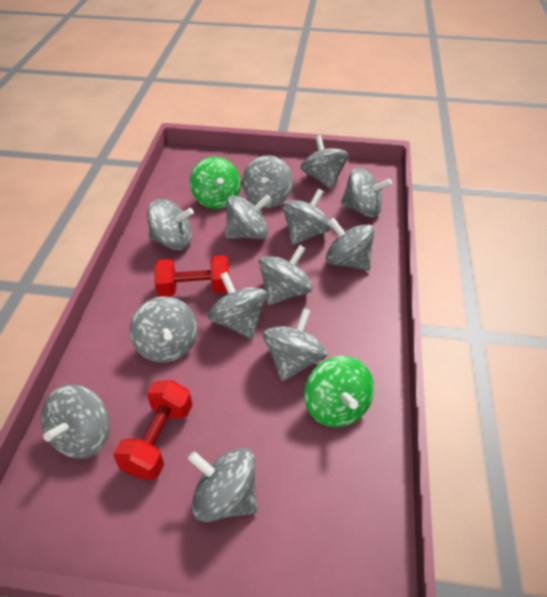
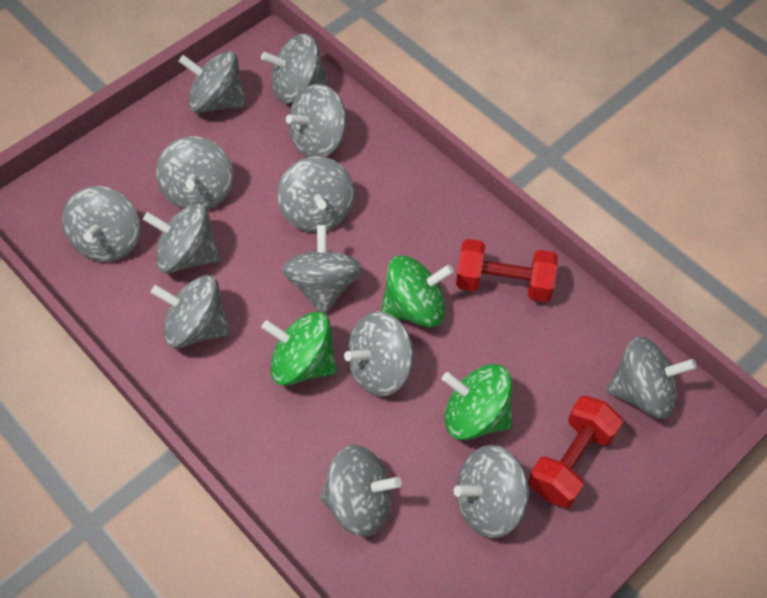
green spinning top: [190,157,241,209] [304,356,374,427] = 2 -> [262,312,337,386] [381,255,454,328] [442,364,513,440] = 3

